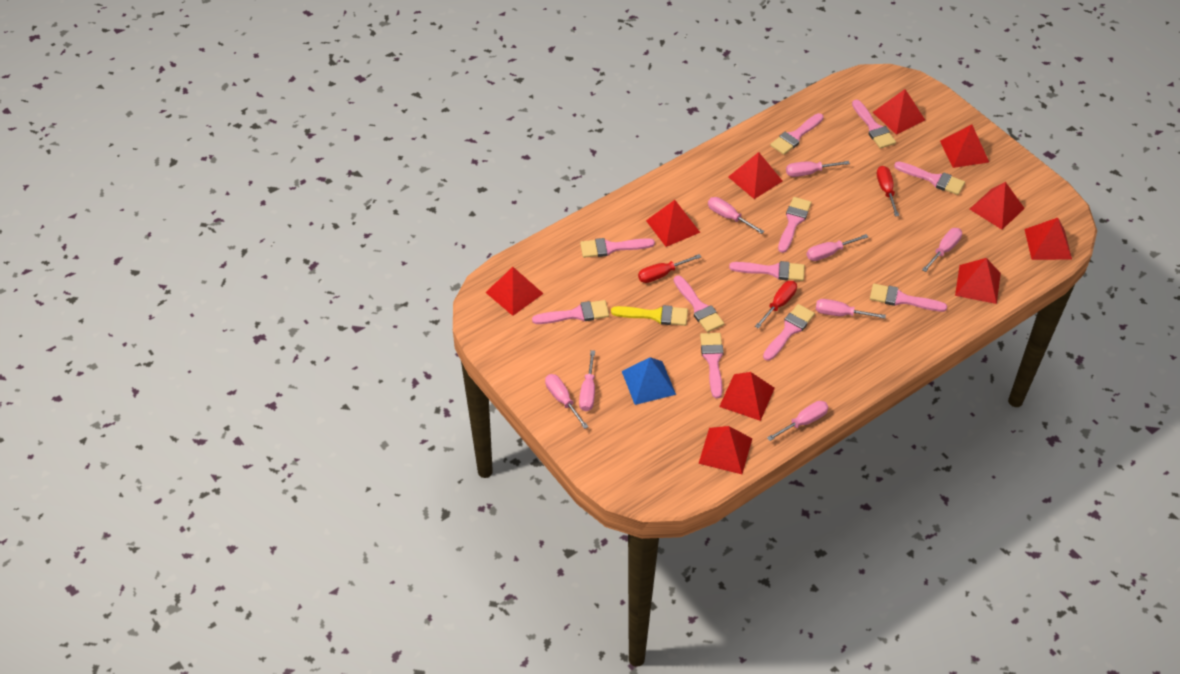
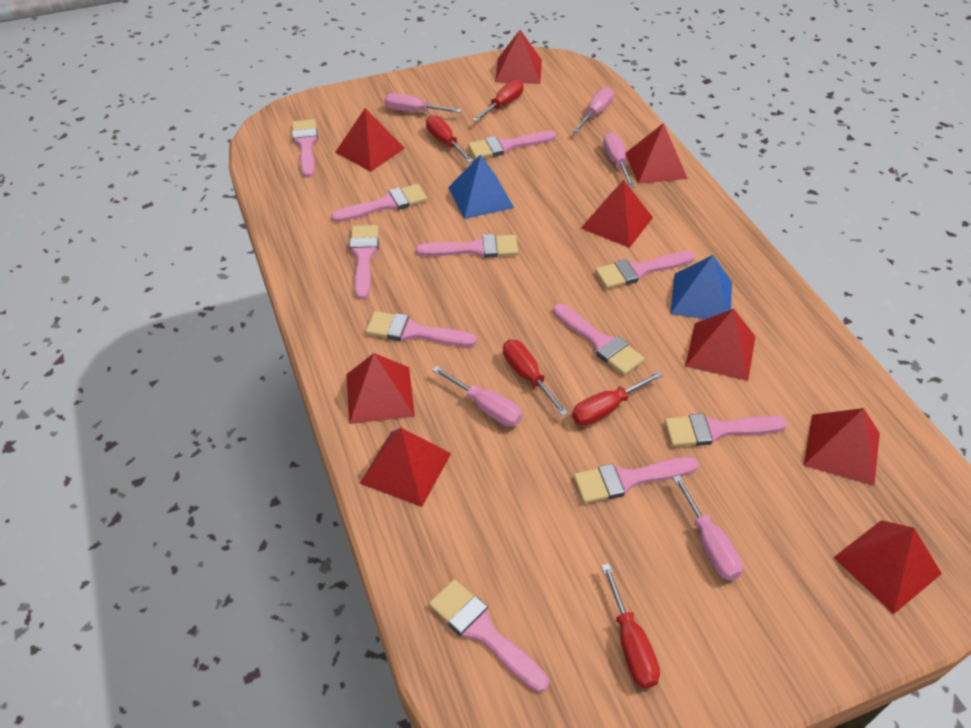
blue pyramid: [622,357,676,405] = 1 -> [448,155,514,219] [670,255,732,319] = 2
pink screwdriver: [545,374,588,429] [579,350,595,411] [708,197,764,234] [767,401,829,441] [786,161,850,177] [806,234,868,261] [816,299,886,319] [922,228,962,272] = 8 -> [384,93,462,113] [432,366,522,426] [573,87,614,132] [603,132,635,188] [673,475,743,580] = 5
red pyramid: [485,267,544,316] [646,200,700,247] [698,426,752,474] [719,372,775,421] [728,152,783,199] [873,89,925,135] [940,124,989,168] [955,258,1001,304] [970,182,1025,229] [1024,218,1072,260] = 10 -> [335,108,405,172] [346,353,415,424] [359,428,451,507] [495,30,542,84] [581,180,653,248] [626,123,688,184] [685,309,755,381] [804,408,880,486] [833,520,942,614] = 9
red screwdriver: [638,254,701,283] [755,281,797,329] [877,166,899,216] = 3 -> [426,115,473,163] [472,80,524,122] [503,340,568,416] [572,371,664,426] [601,563,660,688] = 5
yellow brush: [611,305,688,326] = 1 -> none = 0

